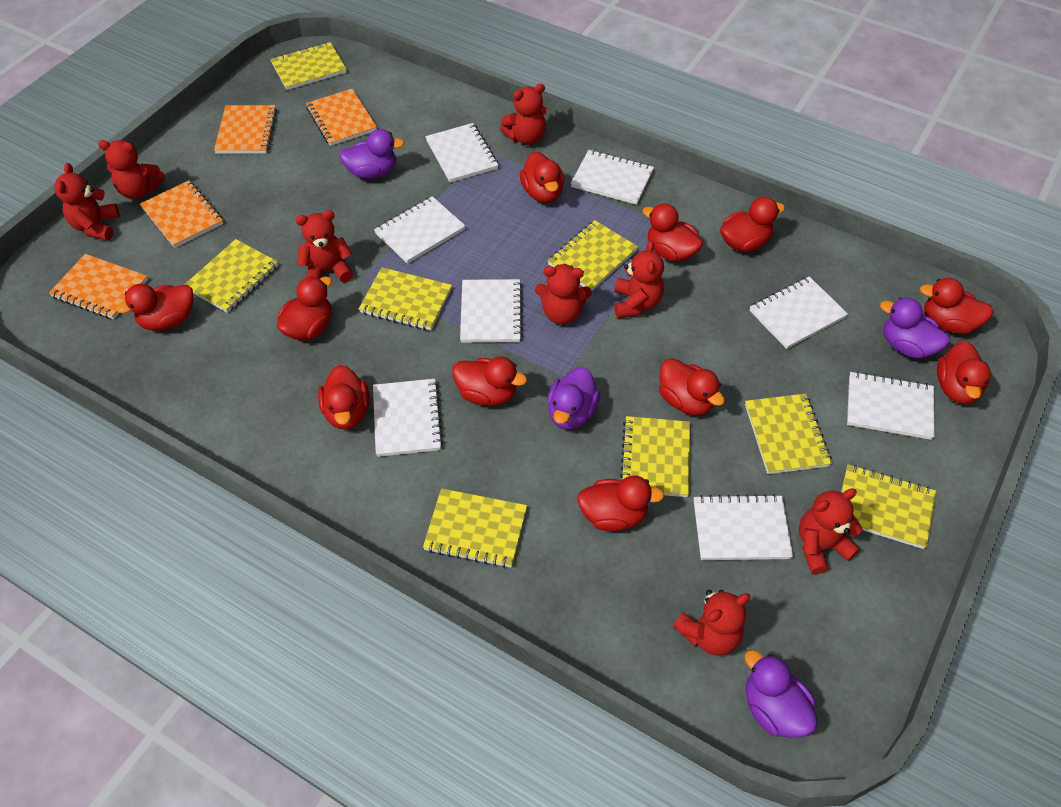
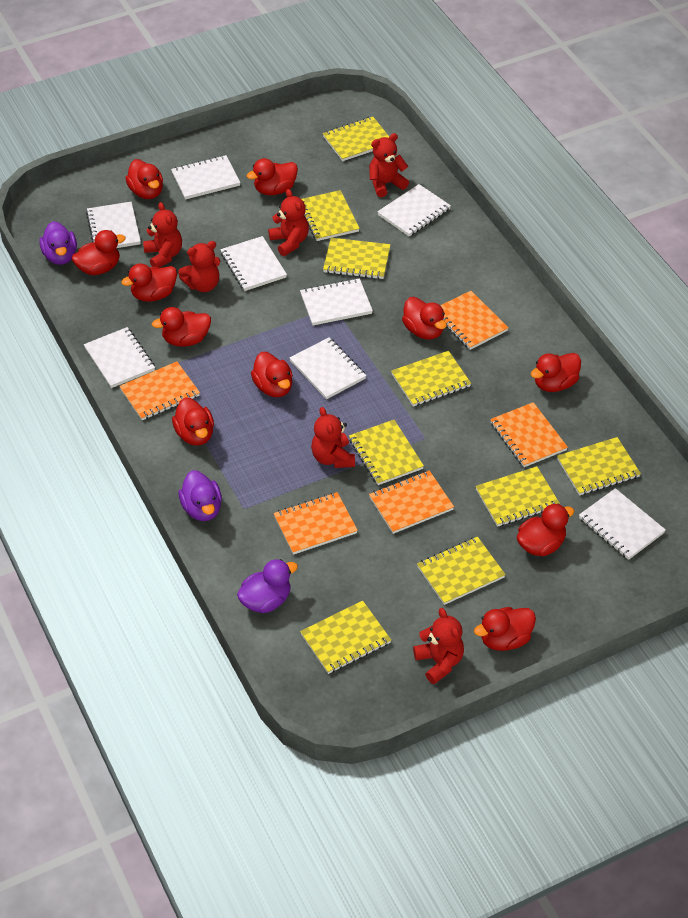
orange notebook: [49,254,148,319] [140,181,223,248] [214,105,277,154] [306,89,377,146] = 4 -> [119,362,200,420] [274,492,358,555] [369,470,454,534] [440,291,509,350] [490,402,568,467] = 5
purple duck: [339,129,405,179] [547,367,600,430] [745,650,818,738] [880,298,950,359] = 4 -> [39,221,77,265] [179,470,222,521] [237,559,298,613] = 3
red teddy bear: [54,163,120,240] [98,140,165,199] [296,210,353,283] [500,83,547,145] [535,264,592,325] [614,240,664,319] [673,590,750,656] [799,488,863,574] = 8 -> [143,202,182,268] [178,241,220,292] [268,189,309,256] [311,407,355,468] [369,133,409,197] [413,608,464,684] = 6
yellow notebook: [184,239,278,313] [270,42,347,90] [359,267,452,331] [423,488,527,568] [548,220,638,291] [620,416,690,497] [745,394,832,474] [841,464,936,549] = 8 -> [300,601,391,674] [302,190,360,241] [323,117,389,161] [323,238,391,279] [349,420,424,485] [391,351,471,407] [417,537,506,605] [475,466,560,527] [557,437,641,495] = 9

